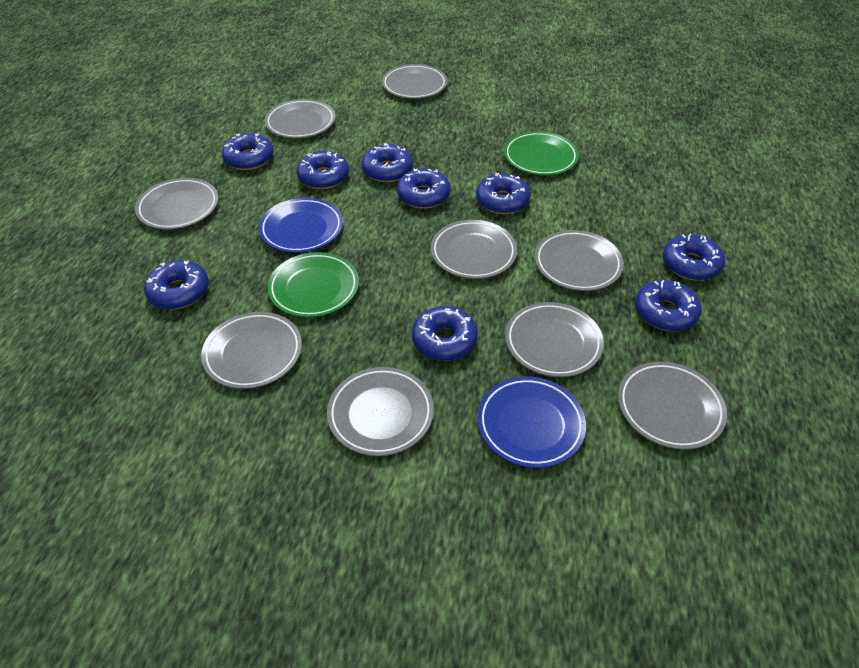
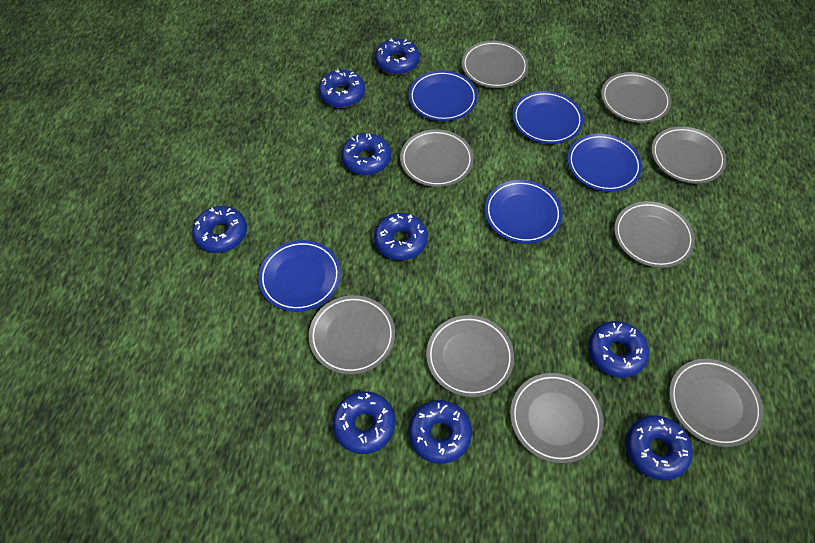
blue plate: [259,198,343,253] [477,376,586,468] = 2 -> [258,240,341,312] [409,70,478,121] [485,180,562,244] [513,91,584,144] [567,134,642,192] = 5
green plate: [267,252,359,318] [504,131,579,176] = 2 -> none = 0

